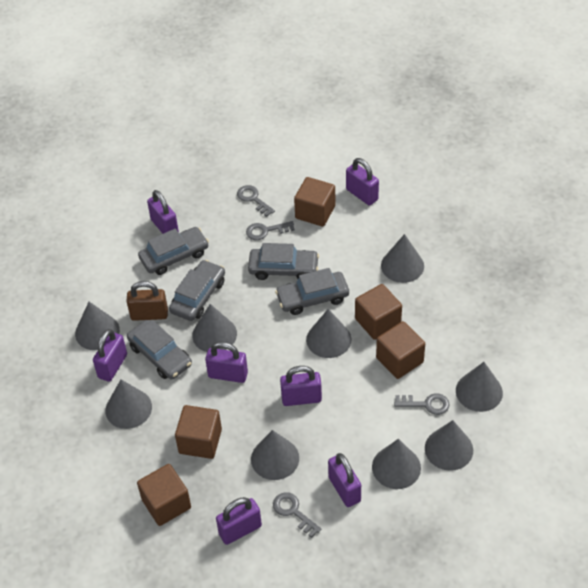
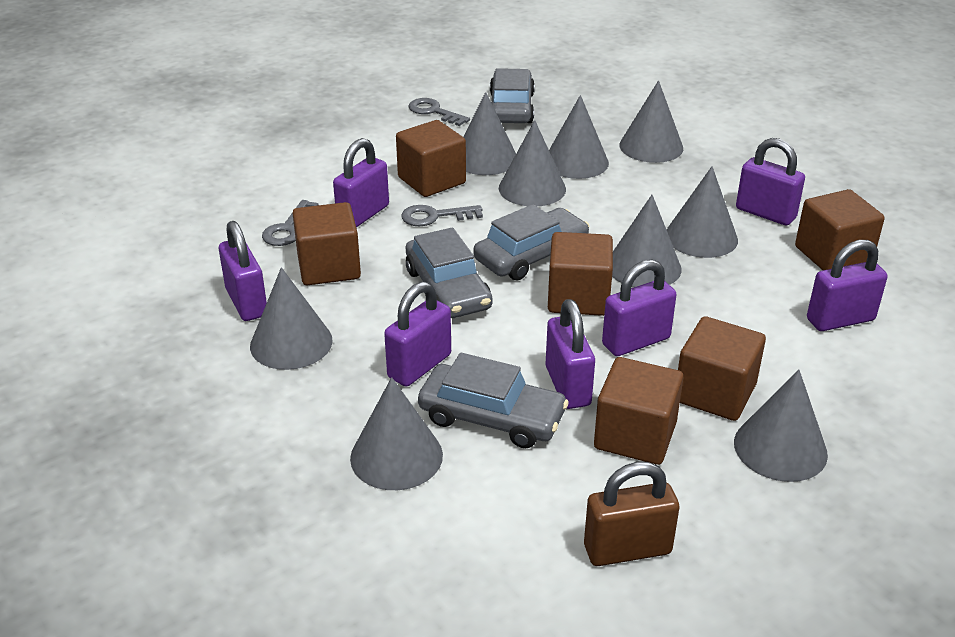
brown cube: [137,464,191,526] [175,405,222,459] [294,177,335,227] [355,284,402,340] [376,321,425,379] = 5 -> [293,202,361,285] [396,120,466,197] [548,232,613,316] [594,357,684,465] [678,316,766,421] [795,189,885,270] = 6
grey car: [127,320,192,379] [138,227,209,275] [169,260,225,321] [248,243,319,280] [275,268,349,315] = 5 -> [406,227,493,318] [418,353,569,448] [473,204,589,281] [490,68,535,123] = 4
grey key: [237,185,275,217] [246,221,295,240] [273,492,321,538] [394,393,450,415] = 4 -> [262,200,318,246] [401,205,483,226] [408,98,470,126] = 3

